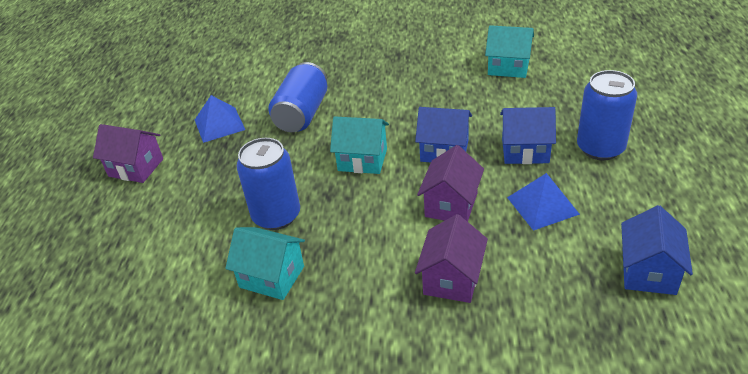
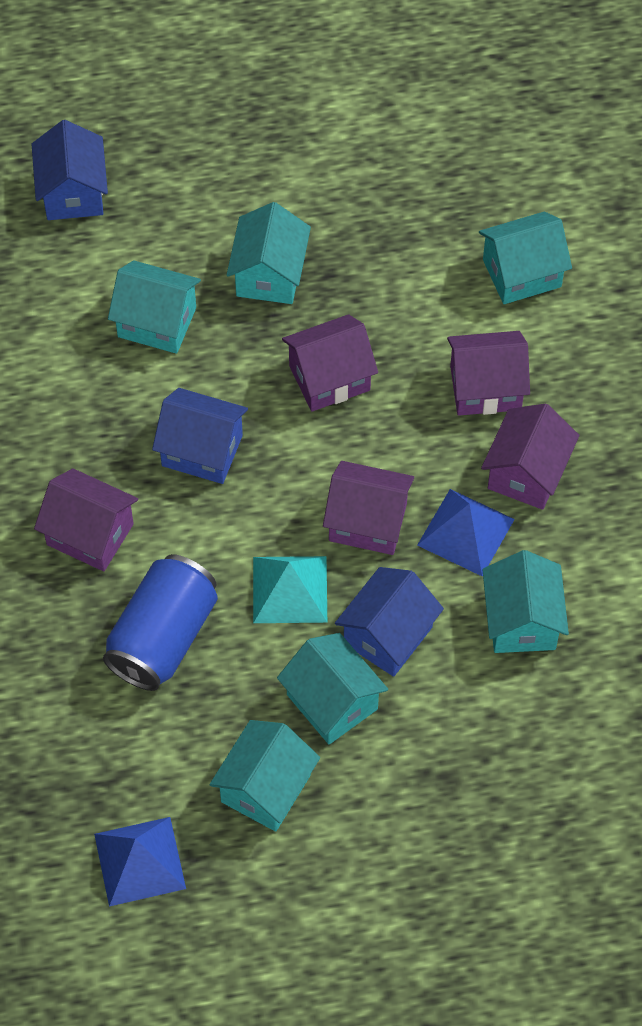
blue can: [237,138,300,230] [268,62,327,132] [577,70,637,160] = 3 -> [103,554,218,691] = 1
purple house: [93,124,163,183] [415,214,488,303] [417,145,484,222] = 3 -> [34,468,138,571] [282,314,378,412] [323,461,414,555] [447,331,530,416] [481,404,579,510] = 5
turquoise house: [225,227,305,300] [330,116,389,174] [485,25,534,78] = 3 -> [108,260,201,354] [209,720,320,832] [227,202,311,304] [277,633,388,744] [479,211,572,304] [482,550,569,653] = 6
turquoise pyramid: none = 0 -> [253,556,327,623] = 1

